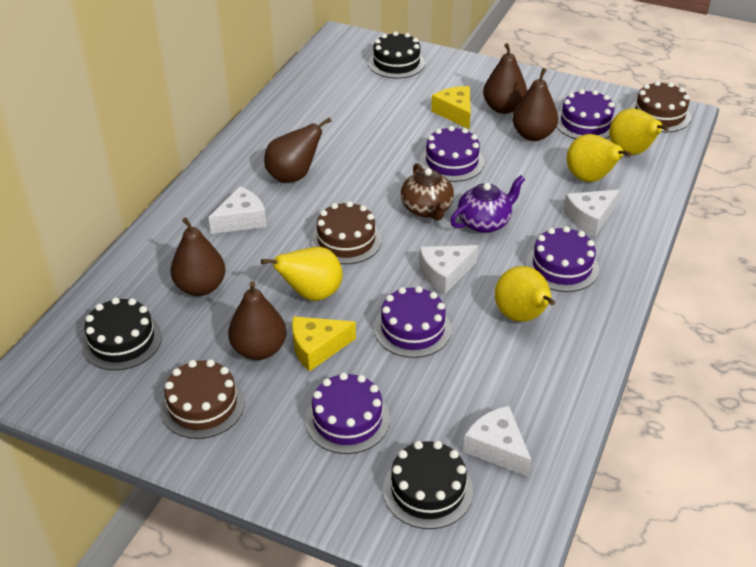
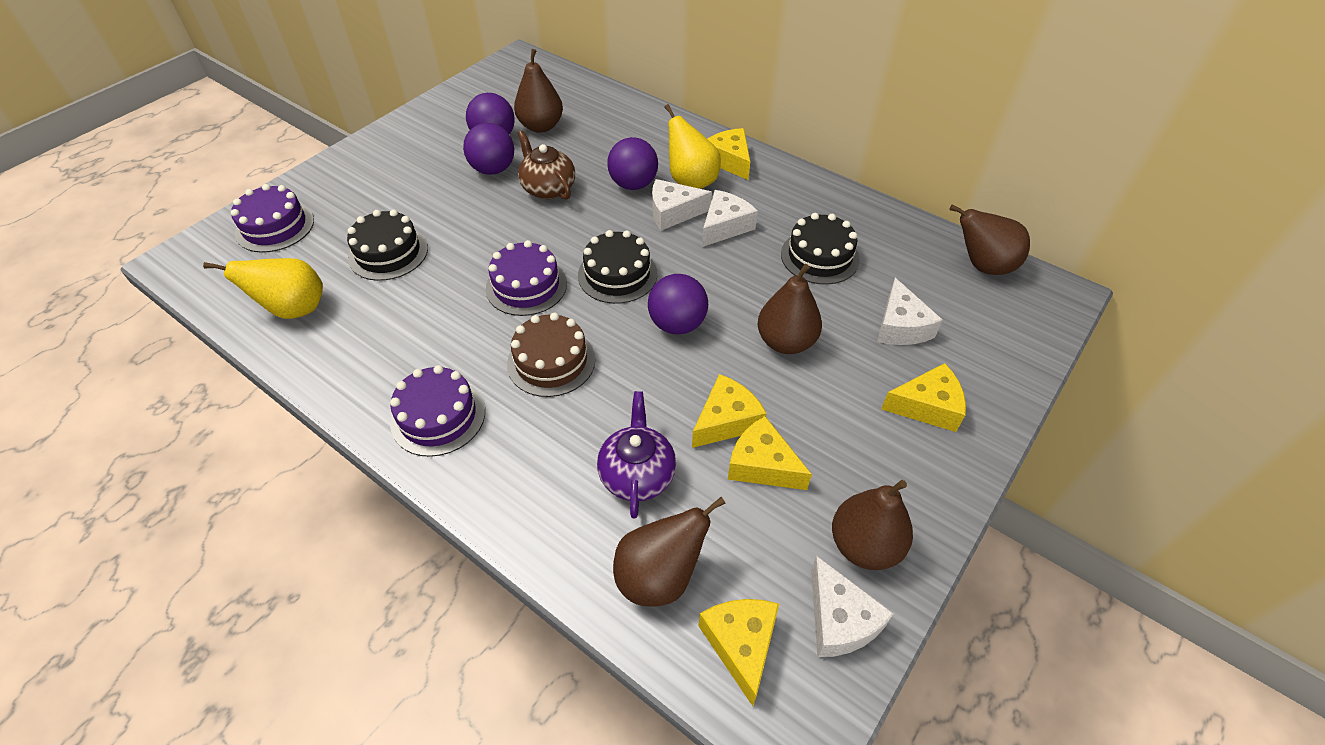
brown cake: [160,359,245,439] [311,201,382,264] [629,81,691,132] = 3 -> [507,313,596,397] = 1
purple ball: none = 0 -> [463,123,514,175] [466,93,515,134] [607,137,658,190] [648,274,708,334] = 4
purple cake: [305,372,390,454] [374,286,452,358] [420,126,484,182] [526,226,599,292] [556,89,614,139] = 5 -> [231,184,314,253] [390,365,485,457] [486,240,567,316] = 3
yellow cheese: [292,316,356,372] [431,86,471,129] = 2 -> [692,374,767,448] [699,599,779,706] [707,128,750,180] [728,416,812,490] [881,363,966,432] = 5
yellow pear: [261,247,343,301] [495,266,555,322] [567,134,631,182] [609,108,669,155] = 4 -> [203,258,323,319] [665,104,721,189] = 2

